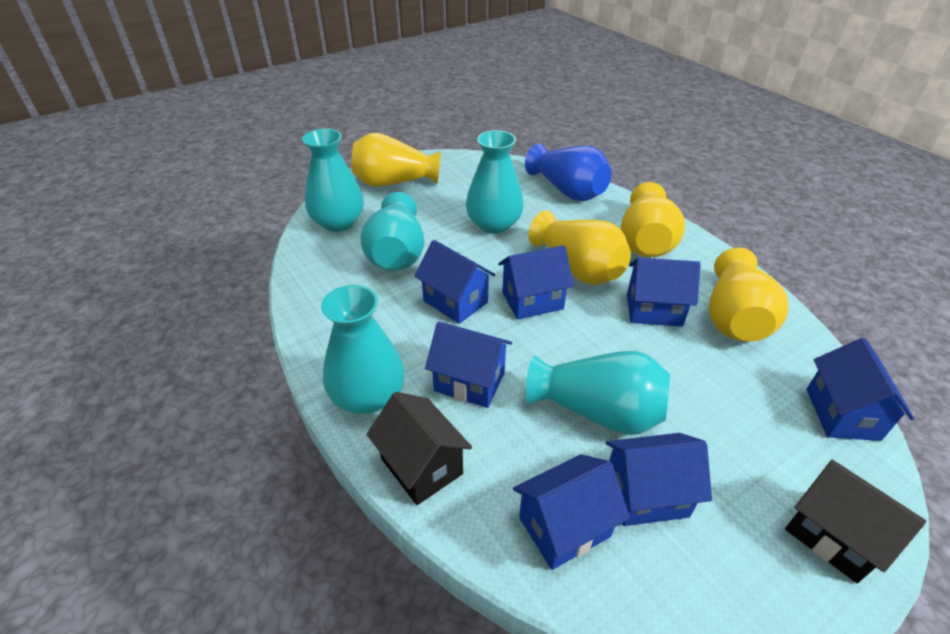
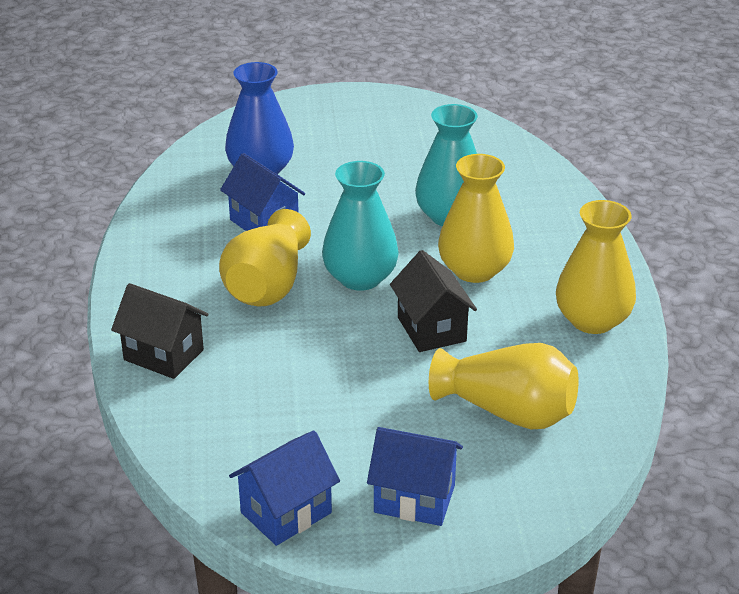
blue house: [414,240,495,324] [425,322,512,408] [498,245,574,320] [513,454,630,570] [606,433,712,526] [627,258,701,327] [806,338,914,441] = 7 -> [220,153,305,231] [229,430,340,546] [367,427,463,526] = 3
turquoise vase: [302,129,364,232] [321,285,405,414] [360,192,424,271] [466,130,524,234] [526,351,670,435] = 5 -> [322,161,399,291] [415,104,478,226] = 2

